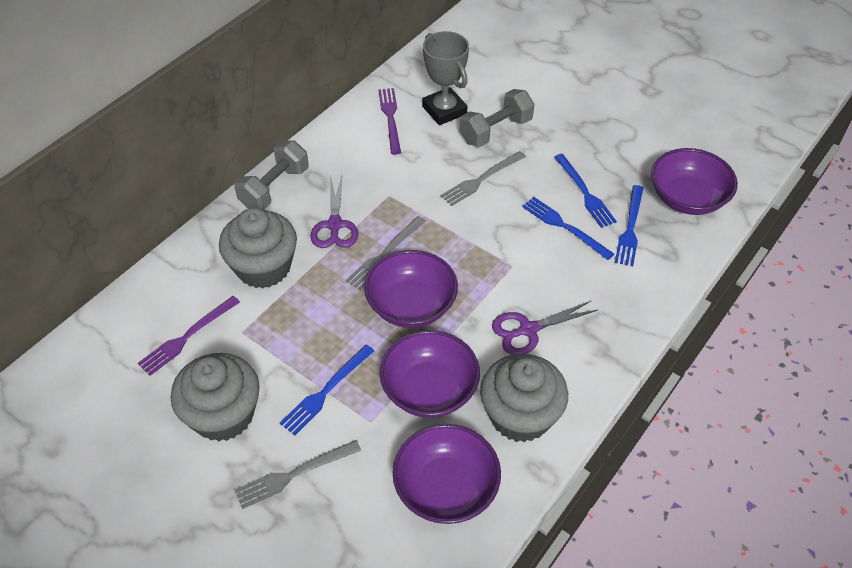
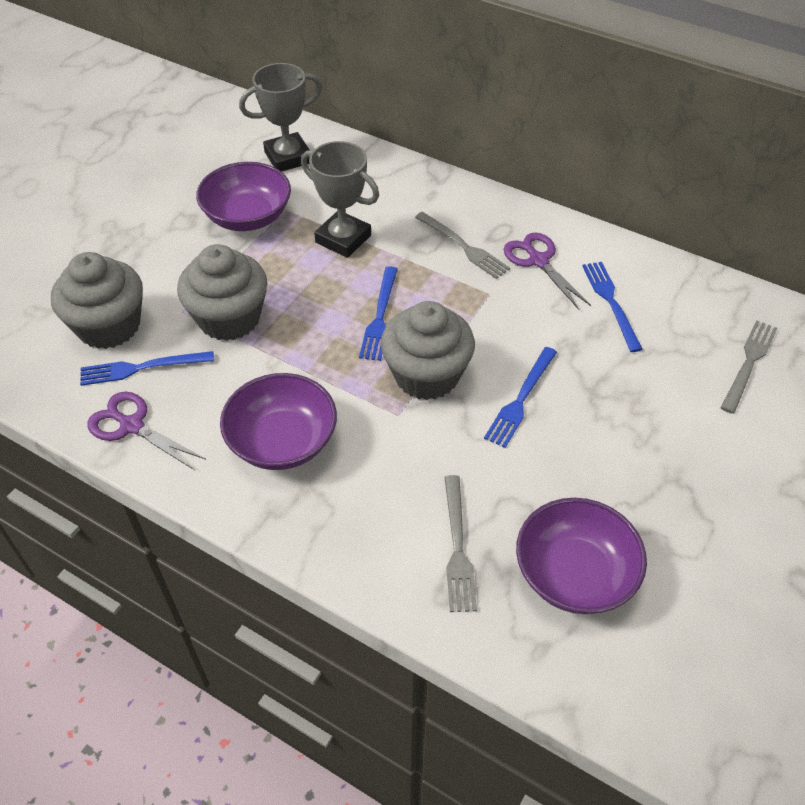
grey dumbbell: [234,140,308,210] [460,89,534,147] = 2 -> none = 0
grey trophy: [422,31,469,125] = 1 -> [239,63,322,172] [301,141,379,258] = 2
purple bowl: [364,250,458,328] [380,330,480,418] [393,424,501,524] [651,148,738,215] = 4 -> [196,162,291,231] [220,373,337,470] [516,498,647,614] = 3
purple fork: [138,296,240,376] [378,88,401,155] = 2 -> none = 0

